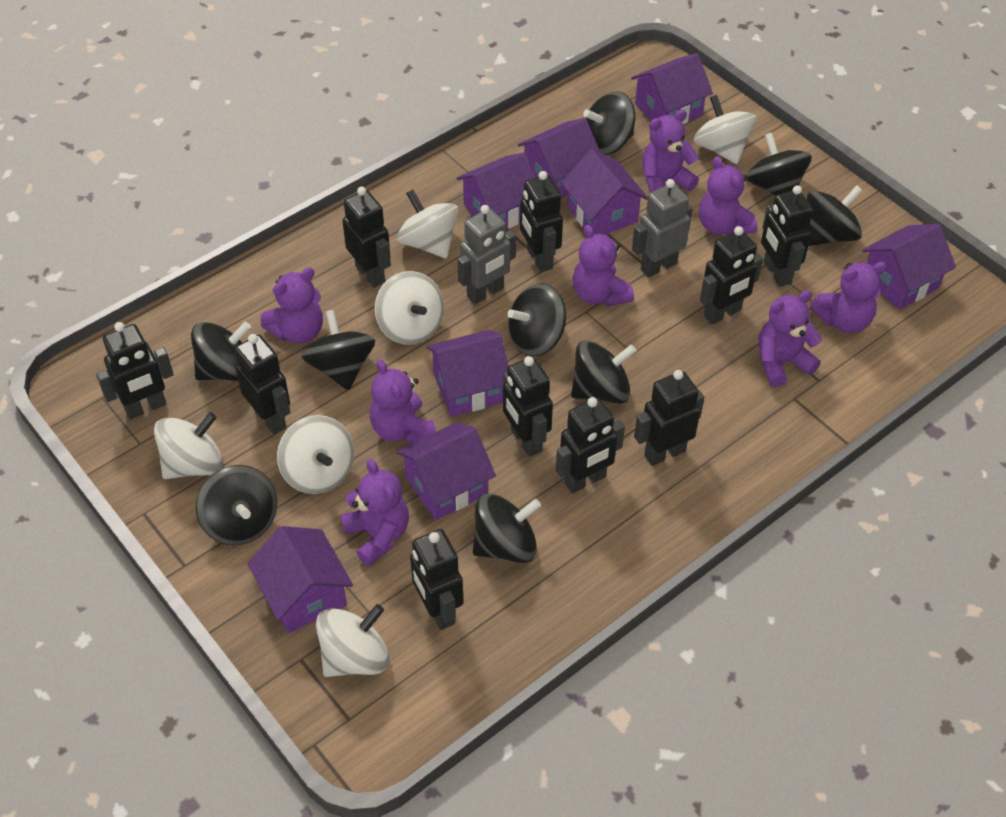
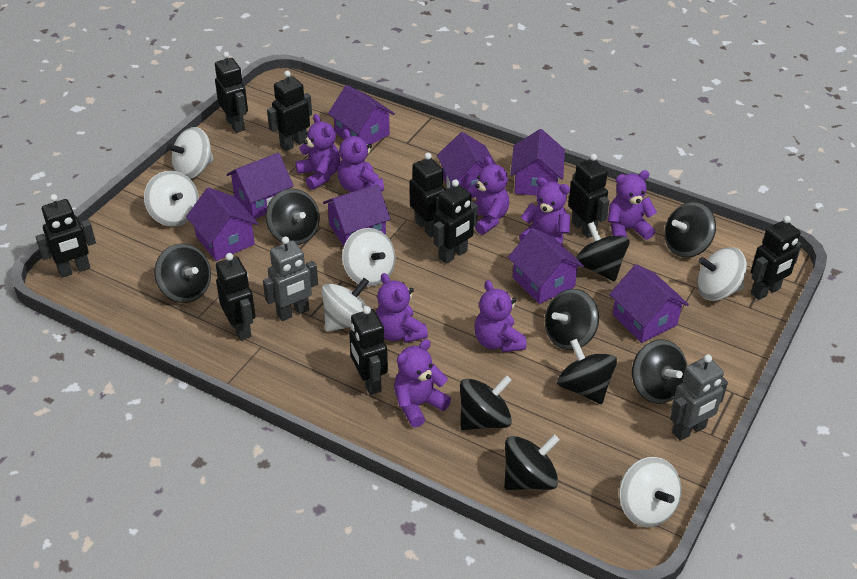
black robot: [96,322,174,419] [235,334,290,434] [342,187,391,288] [410,529,464,630] [503,356,553,457] [520,171,563,272] [556,397,625,493] [634,370,704,466] [700,226,763,324] [761,185,813,287] = 10 -> [36,194,96,278] [215,52,248,133] [216,253,255,341] [267,70,312,151] [349,306,388,395] [410,153,446,237] [433,179,478,264] [568,154,609,238] [751,216,802,300] = 9

